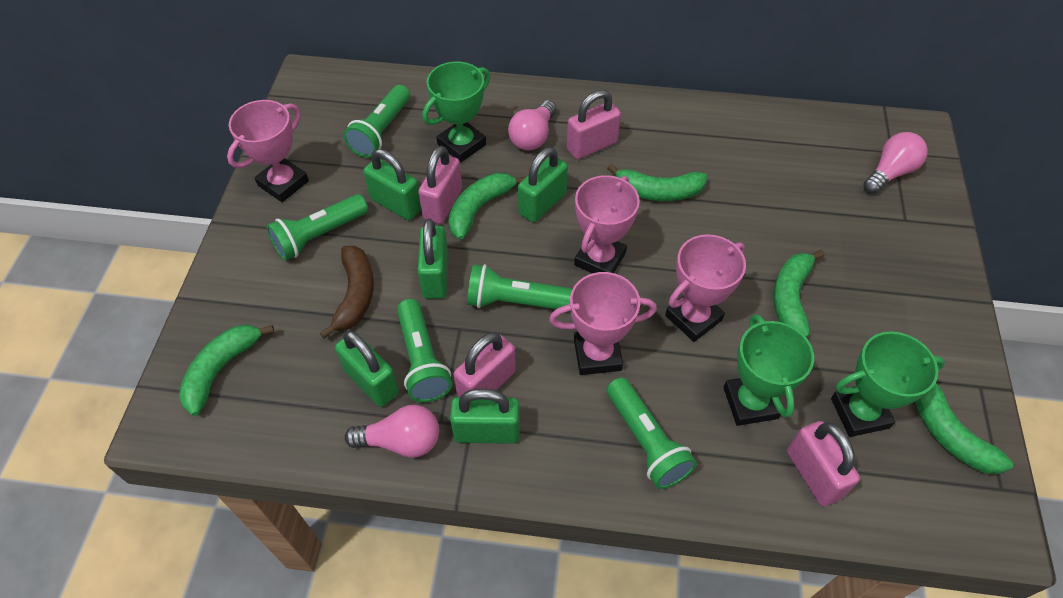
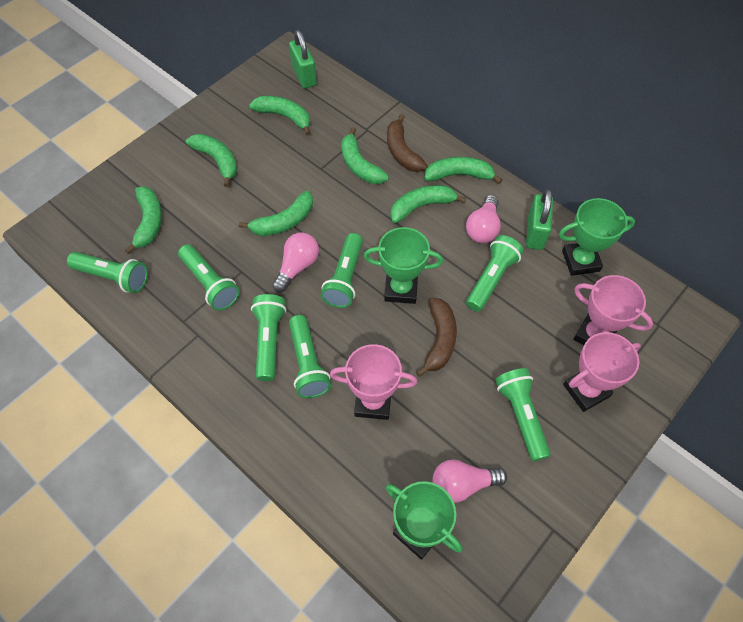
brown banana: [320,246,374,339] = 1 -> [387,114,428,172] [416,298,457,377] = 2
green banana: [179,324,274,416] [448,173,527,240] [607,164,707,201] [773,250,824,338] [915,383,1013,474] = 5 -> [125,186,162,254] [186,134,237,187] [239,191,313,236] [249,96,311,136] [341,127,389,184] [390,185,466,223] [424,157,502,184] = 7
green flashlight: [266,194,368,261] [343,85,410,157] [397,299,452,402] [467,264,572,309] [607,377,697,489] = 5 -> [67,252,148,293] [178,244,240,311] [251,294,286,381] [289,315,331,398] [321,233,363,308] [466,235,524,312] [495,368,551,461] = 7
green padlock: [335,330,399,407] [363,149,421,220] [417,219,449,299] [450,389,520,444] [518,147,568,223] = 5 -> [289,30,317,89] [526,189,553,250] = 2
pink padlock: [418,146,462,224] [453,332,516,397] [567,90,621,160] [787,421,860,506] = 4 -> none = 0
pink trophy: [227,100,309,202] [549,272,657,375] [574,175,640,273] [665,234,746,342] = 4 -> [330,344,417,420] [563,332,641,412] [573,275,653,345] = 3

